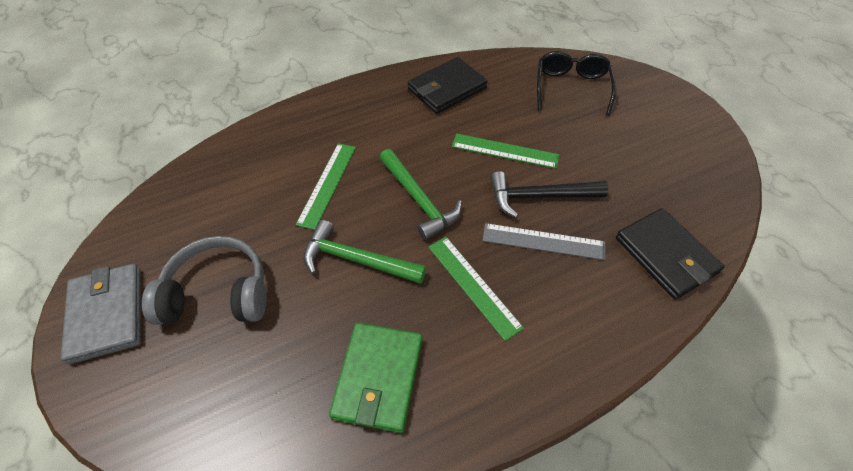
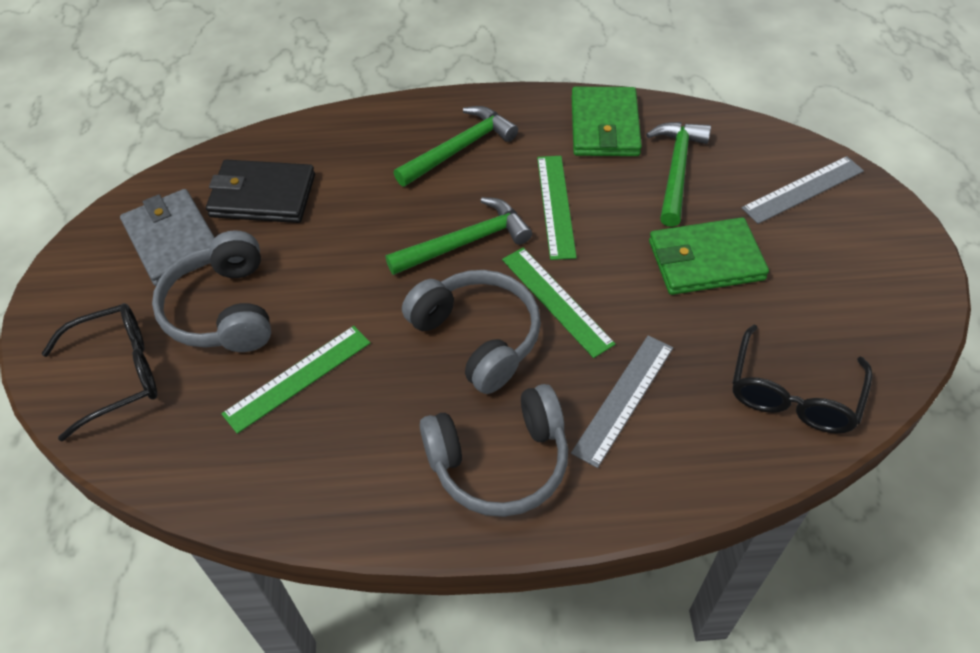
black glasses: [537,51,616,116] = 1 -> [42,303,158,442] [732,325,872,433] = 2
black hammer: [490,171,608,218] = 1 -> none = 0
black wallet: [408,57,488,114] [616,208,724,300] = 2 -> [206,159,315,223] = 1
green hammer: [304,220,426,284] [380,149,462,240] = 2 -> [385,197,532,275] [394,106,518,187] [646,122,711,227] = 3
green wallet: [329,323,422,433] = 1 -> [572,87,642,156] [649,217,769,295] = 2
grey headphones: [142,236,267,325] = 1 -> [152,230,271,352] [402,270,541,394] [420,384,568,517] = 3
grey ruler: [483,223,605,260] = 1 -> [571,335,673,468] [742,156,864,224] = 2

